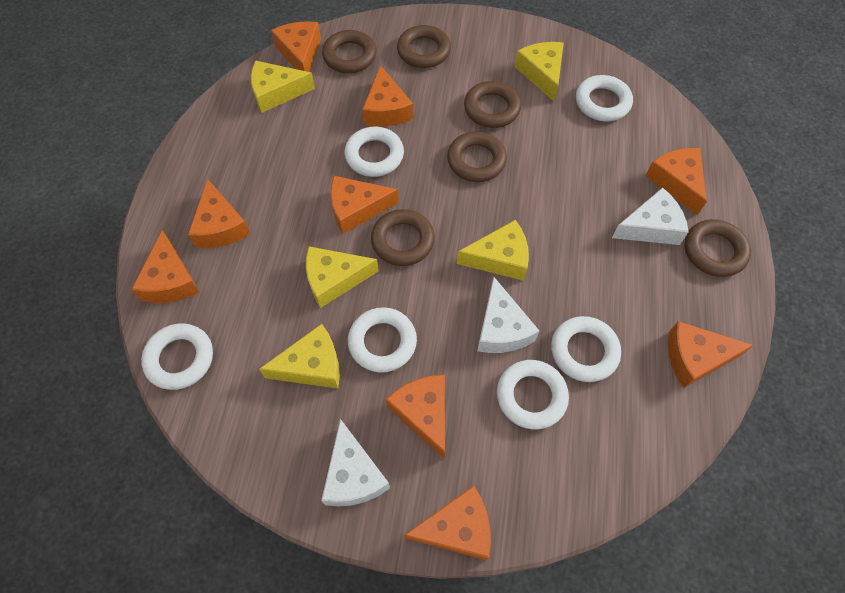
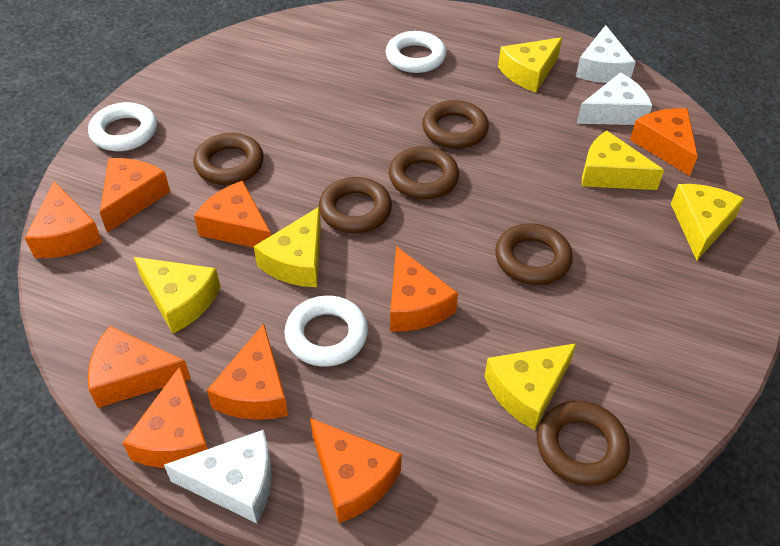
white ring: [141,323,213,390] [345,127,404,177] [348,307,417,373] [497,360,569,429] [551,316,621,382] [576,75,633,121] = 6 -> [88,102,157,151] [284,295,368,367] [386,31,446,73] = 3
yellow cheese: [251,60,315,113] [259,324,340,389] [306,246,379,308] [457,220,529,281] [515,42,564,101] = 5 -> [134,257,221,334] [254,207,321,287] [484,343,577,430] [498,37,562,92] [582,130,664,190] [671,184,744,261] = 6

